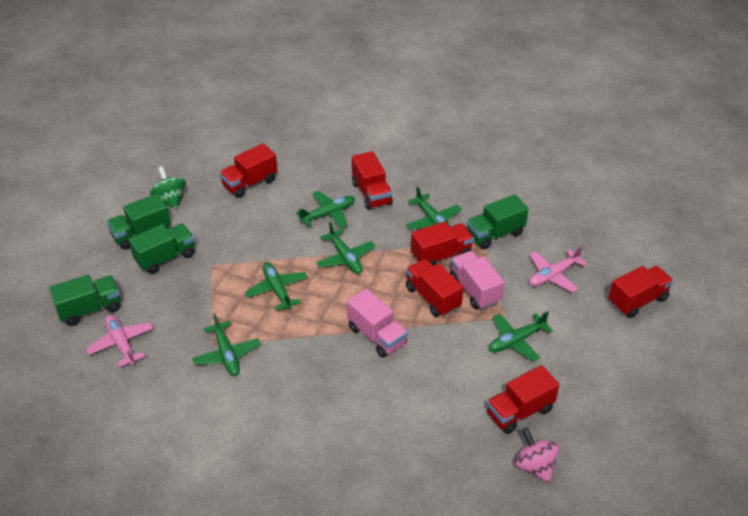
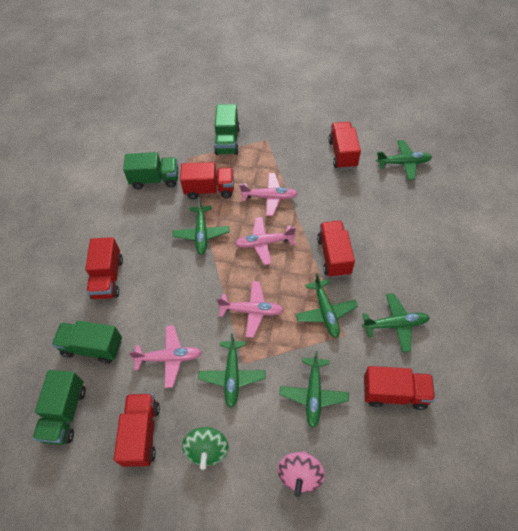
pink plane: [86,315,153,367] [529,246,587,292] = 2 -> [129,325,202,388] [217,281,284,338] [235,217,296,265] [239,173,298,216] = 4
pink truck: [347,289,408,358] [450,251,504,309] = 2 -> none = 0

